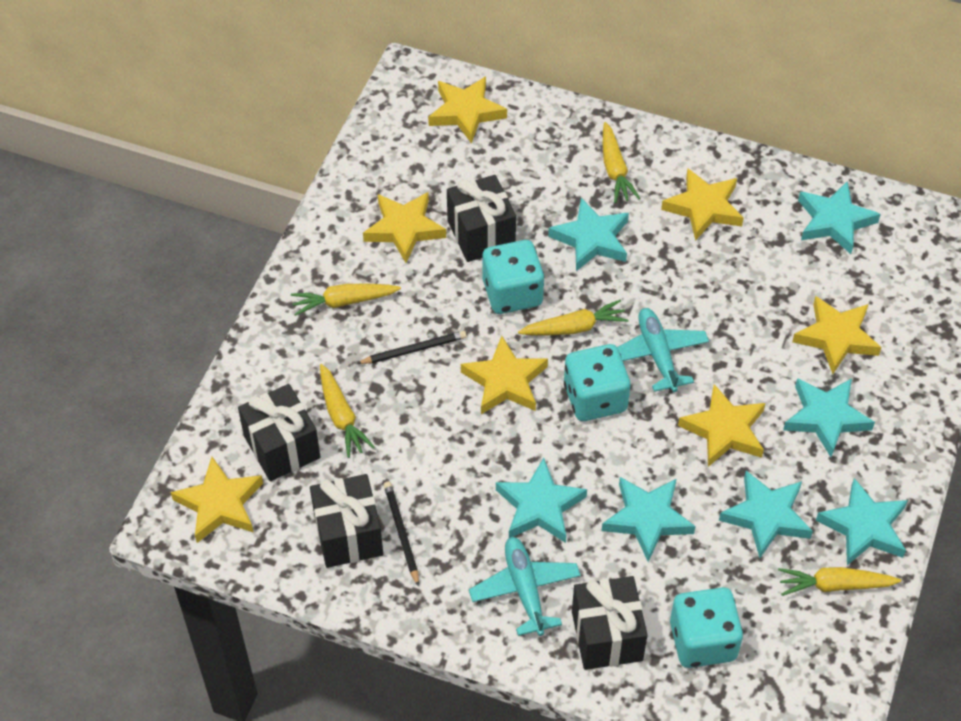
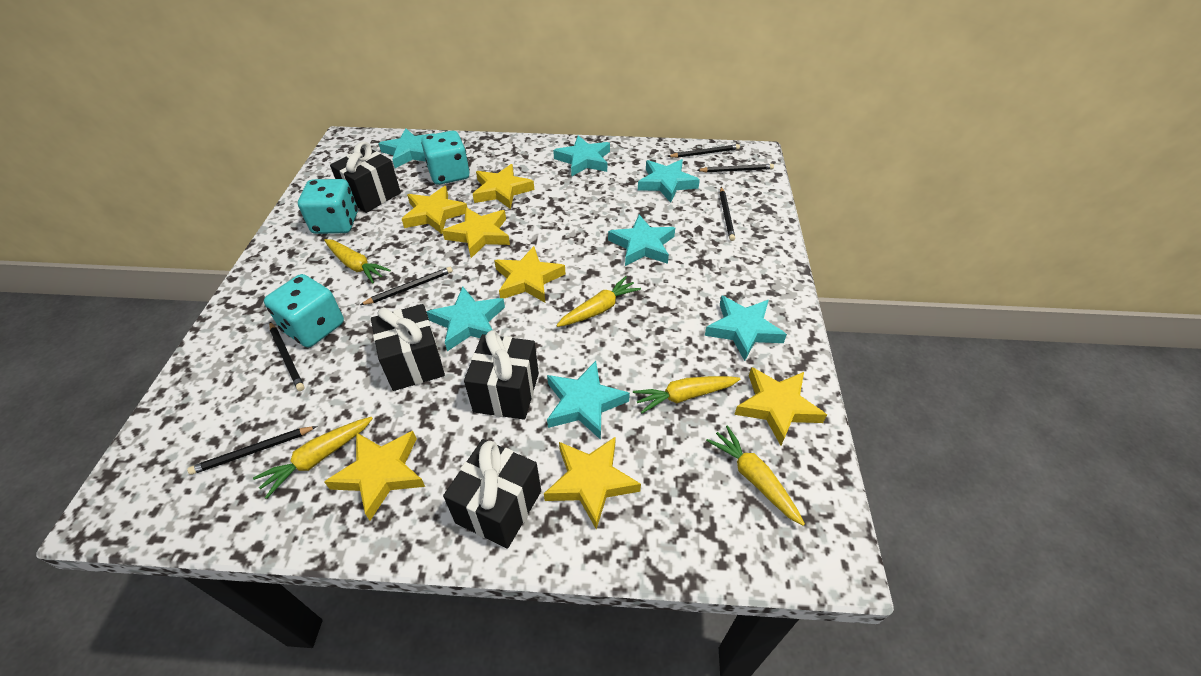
black pencil: [356,331,467,364] [384,481,419,587] = 2 -> [187,426,317,475] [269,322,305,391] [360,267,453,305] [667,144,740,158] [697,164,774,173] [720,187,735,241] = 6
turquoise plane: [469,537,581,636] [617,308,709,392] = 2 -> none = 0

